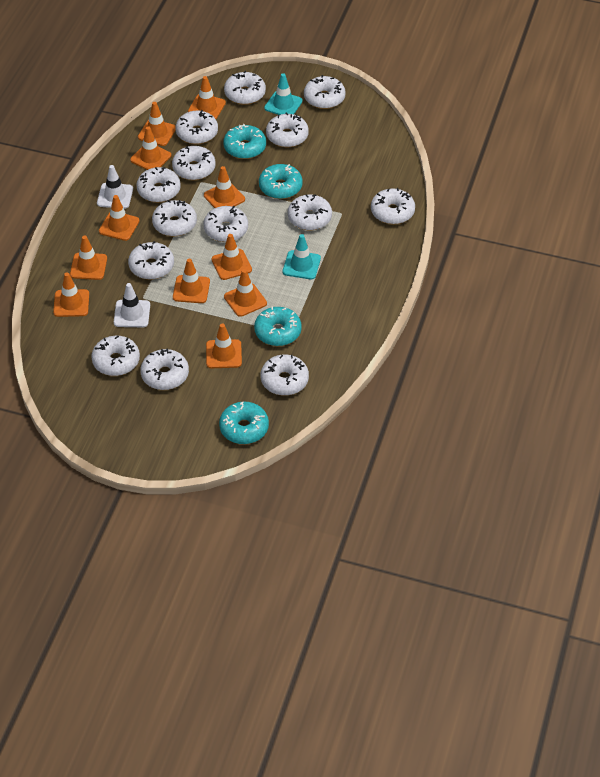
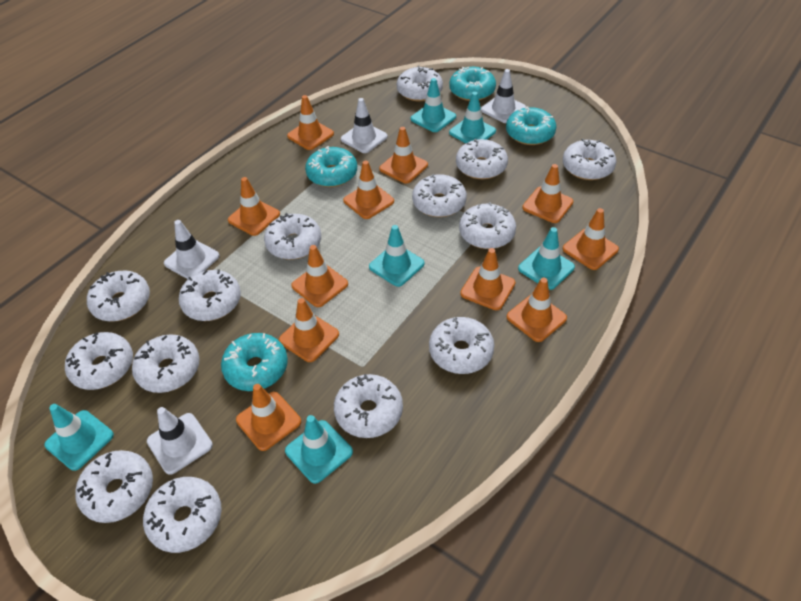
turquoise traffic cone: [264,73,303,115] [283,234,321,280] = 2 -> [44,404,114,471] [285,415,353,484] [369,225,425,287] [411,78,456,132] [449,92,496,143] [518,227,575,290] = 6
white traffic cone: [97,165,133,209] [114,283,150,327] = 2 -> [147,407,213,475] [164,220,220,279] [341,98,388,153] [481,69,526,123] = 4

